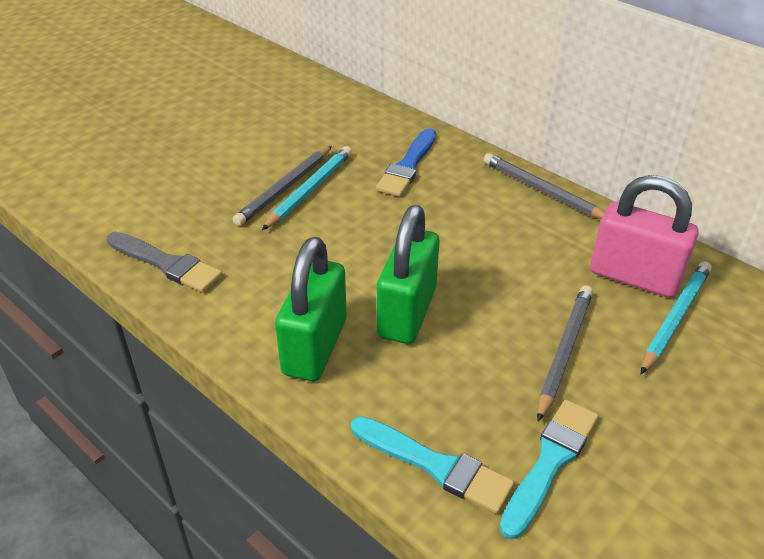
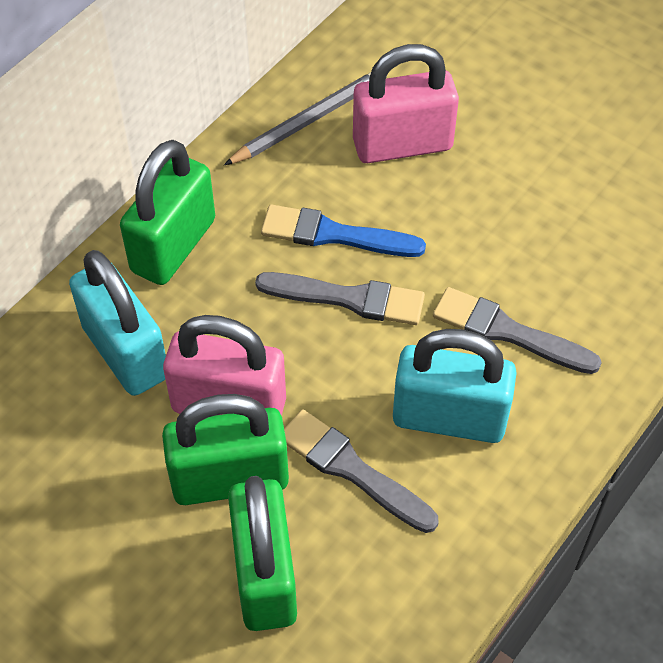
green padlock: [275,237,347,381] [377,205,440,344] = 2 -> [120,140,215,285] [162,394,289,505] [228,476,297,631] = 3
grey brush: [106,232,222,293] = 1 -> [255,272,425,325] [284,409,439,533] [433,287,602,374] = 3
grey pencil: [232,146,332,226] [483,153,605,219] [537,285,593,422] = 3 -> [224,72,371,165] = 1
pink padlock: [591,175,699,298] = 1 -> [163,315,286,416] [353,44,459,163] = 2
turquoise brush: [351,416,514,514] [499,400,598,539] = 2 -> none = 0
turquoise padlock: none = 0 -> [69,250,166,396] [393,329,517,443] = 2
turquoise pencil: [262,146,352,230] [641,261,712,374] = 2 -> none = 0

